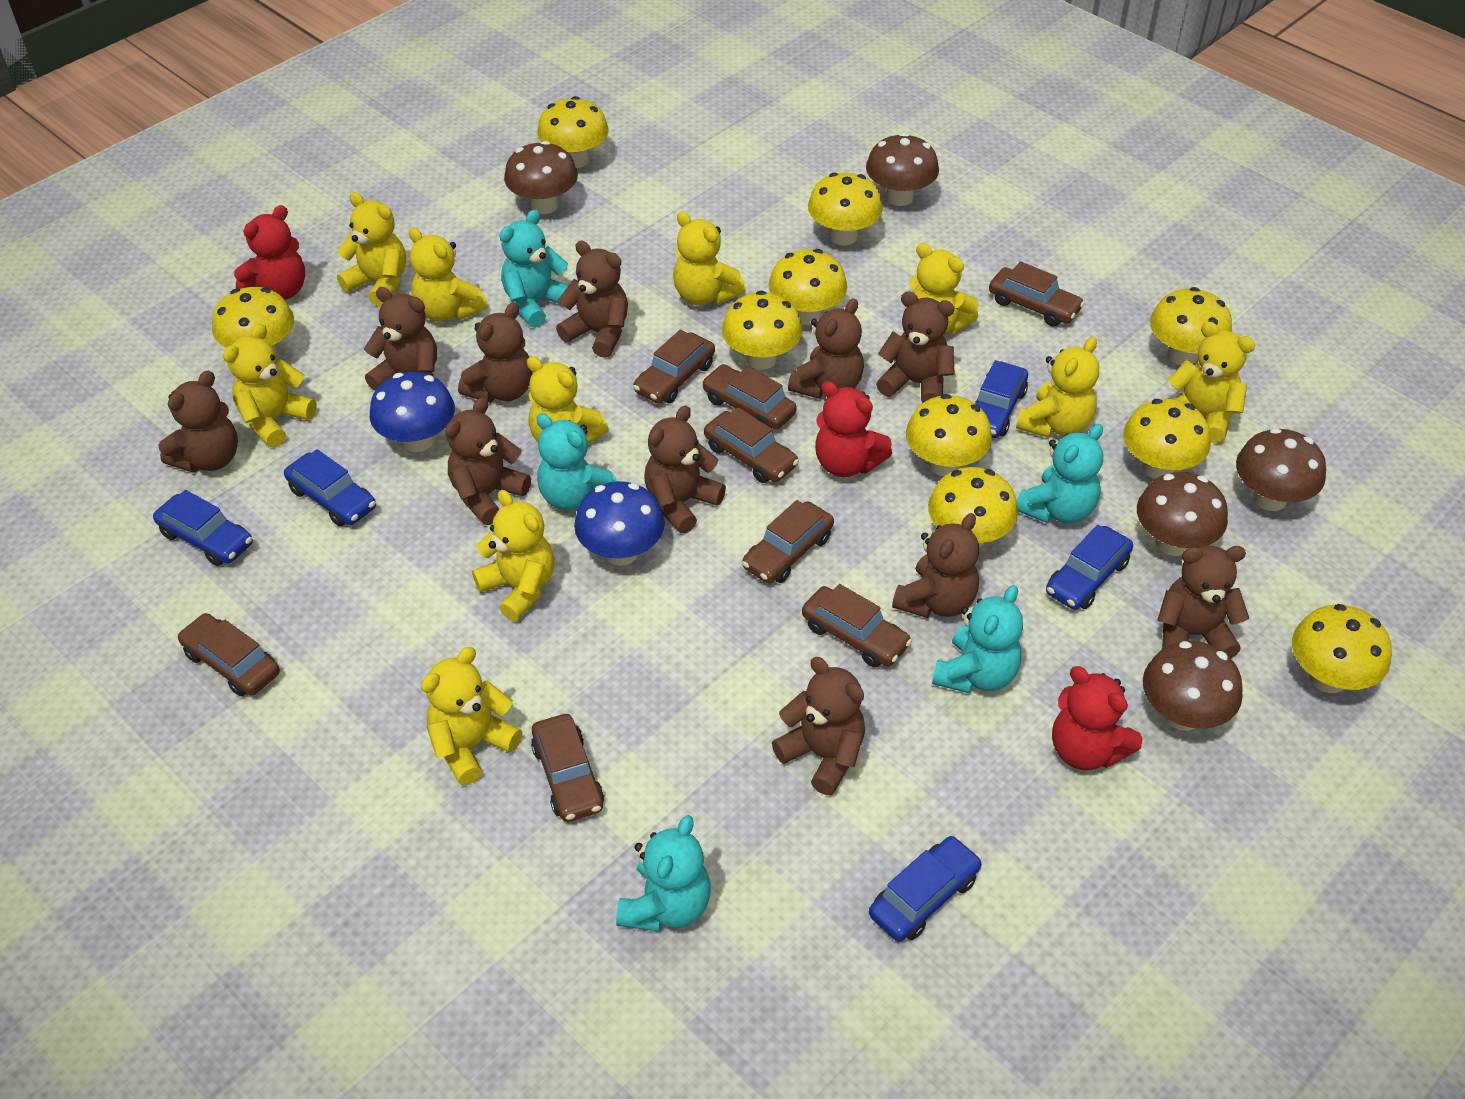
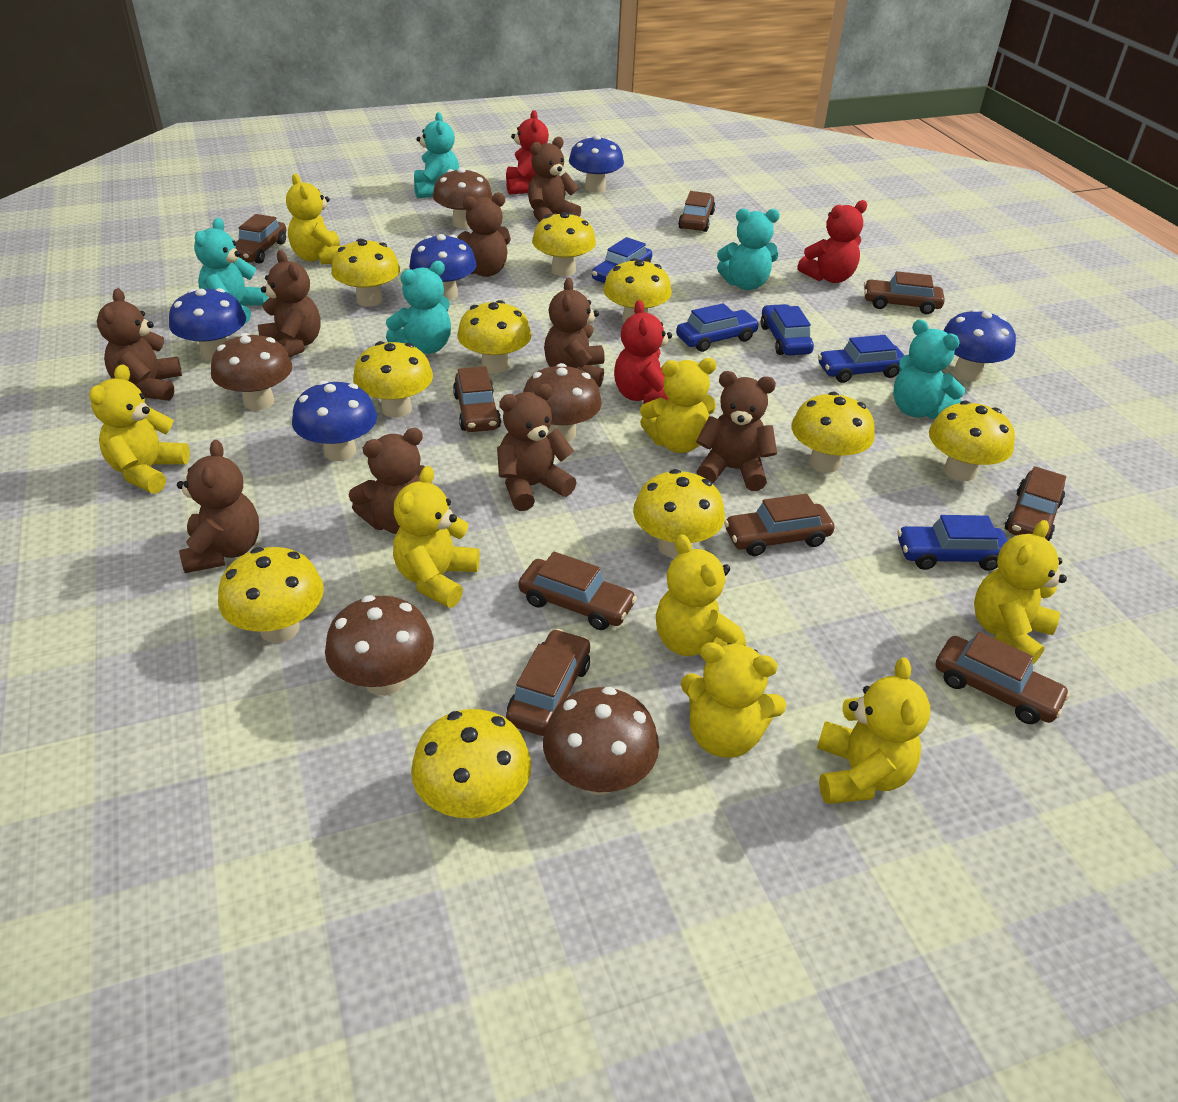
blue mushroom: [370,372,455,452] [574,481,665,566] = 2 -> [169,288,246,360] [292,380,377,461] [409,234,477,300] [569,135,624,193] [943,309,1016,381] = 5
brown car: [177,613,280,696] [531,714,604,822] [633,330,715,404] [702,364,797,430] [704,408,799,483] [742,500,834,583] [802,584,912,667] [989,261,1085,327] = 8 -> [235,214,286,264] [453,366,501,432] [506,629,590,736] [519,552,637,630] [678,191,715,232] [724,494,835,556] [864,271,945,314] [936,632,1070,724] [1005,466,1066,541] = 9
brown teddy bear: [159,371,238,473] [364,287,437,391] [445,397,531,525] [458,303,532,403] [556,241,628,358] [645,405,726,533] [772,657,865,795] [788,298,864,399] [876,291,955,403] [892,513,979,618] [1157,545,1249,658] = 11 -> [97,288,182,401] [177,440,259,573] [258,250,321,358] [349,428,425,534] [457,193,511,277] [497,384,577,511] [528,137,581,222] [544,278,605,387] [696,371,777,491] = 9
yellow teddy bear: [223,323,317,448] [337,192,406,307] [409,227,488,322] [421,647,522,785] [472,490,554,622] [527,356,609,444] [673,211,746,305] [910,243,979,334] [1016,337,1099,438] [1167,322,1255,444] = 10 -> [89,364,190,493] [286,174,343,265] [393,466,480,608] [640,358,716,453] [656,534,746,660] [681,642,786,758] [817,658,930,804] [974,520,1067,664] = 8

